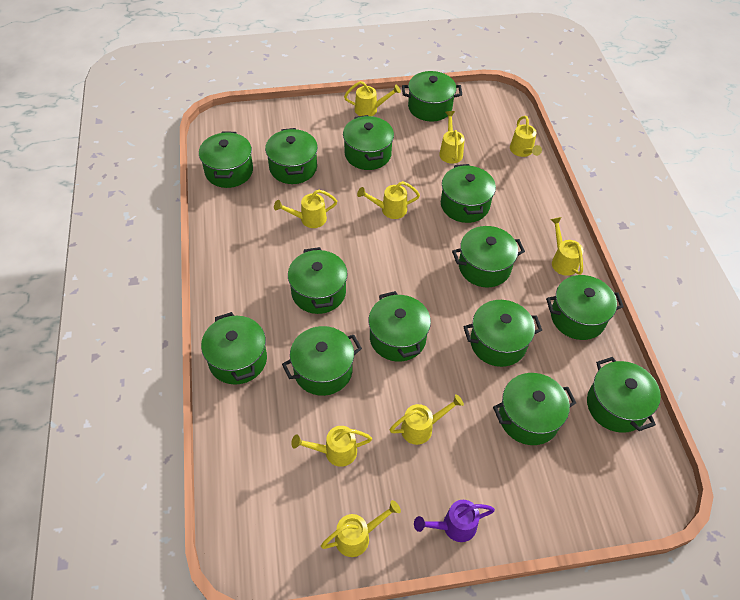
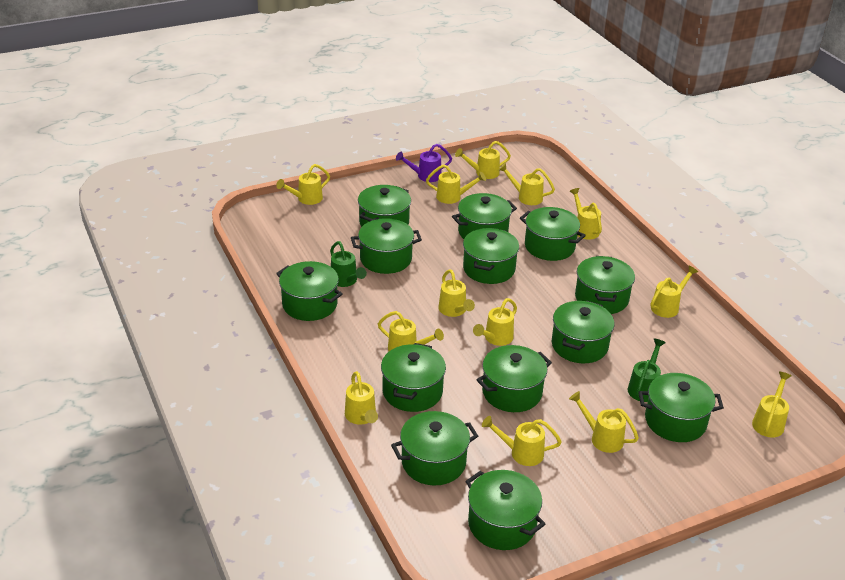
green pot: [199,132,253,188] [201,312,267,385] [265,128,318,184] [282,326,362,396] [288,247,348,314] [343,115,394,170] [369,291,431,362] [402,71,462,122] [441,164,496,223] [452,226,525,287] [464,300,542,367] [493,373,576,445] [546,275,624,340] [587,357,661,433] = 14 -> [276,261,343,321] [351,218,422,274] [358,185,411,227] [381,343,446,412] [391,411,478,485] [452,193,517,239] [463,228,519,284] [465,470,546,550] [476,345,552,412] [520,207,586,261] [552,301,614,363] [575,256,635,314] [638,373,724,442] = 13
green watering can: none = 0 -> [330,241,367,287] [628,339,666,402] = 2
yellow watering can: [274,189,337,228] [291,426,372,467] [321,500,401,557] [344,81,401,116] [357,181,420,219] [390,394,464,445] [439,111,465,164] [510,116,542,157] [550,217,584,276] = 9 -> [276,164,330,205] [345,371,378,425] [378,311,444,351] [426,165,486,204] [439,269,475,317] [455,141,511,179] [473,298,517,346] [482,416,562,466] [499,163,555,205] [569,391,639,453] [570,188,602,240] [650,266,698,318] [752,372,791,438] = 13

